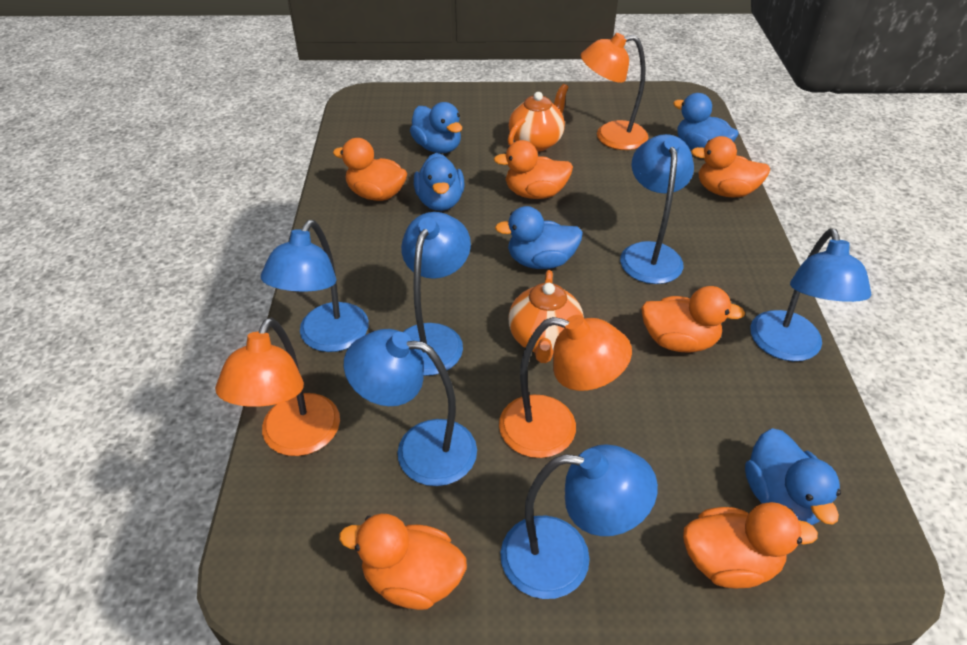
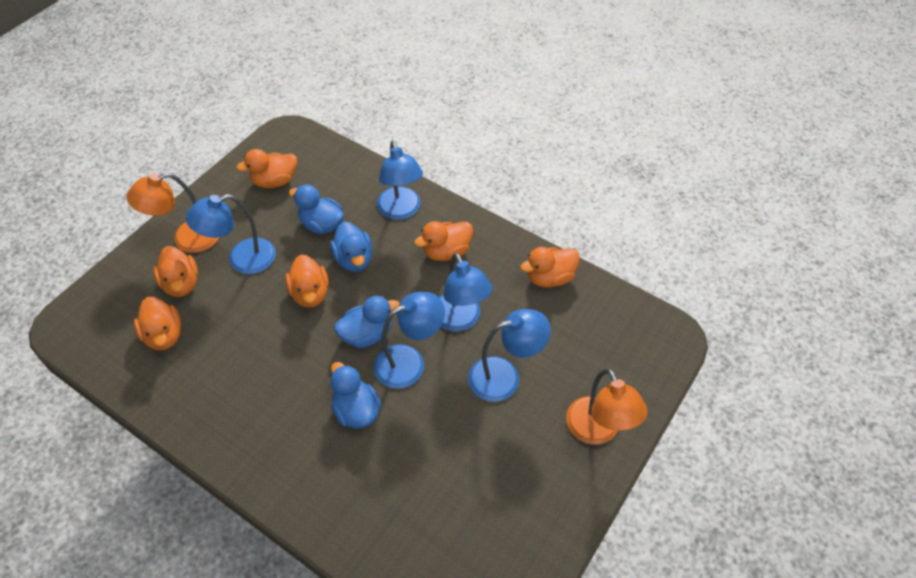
blue duck: [410,102,462,153] [414,153,465,211] [495,206,583,269] [673,93,739,150] [745,428,841,525] = 5 -> [289,185,344,234] [330,222,373,272] [330,362,382,429] [334,296,400,348] = 4
blue lamp: [261,220,369,352] [344,329,477,486] [401,212,471,376] [500,444,658,599] [620,134,694,284] [750,228,871,361] = 6 -> [186,194,276,274] [374,292,445,389] [377,140,423,220] [439,253,493,332] [468,309,551,402] = 5
orange lamp: [215,318,340,456] [499,315,632,458] [580,33,649,150] = 3 -> [126,173,219,253] [566,369,648,445] = 2
orange teapot: [508,84,569,152] [508,270,584,363] = 2 -> none = 0

